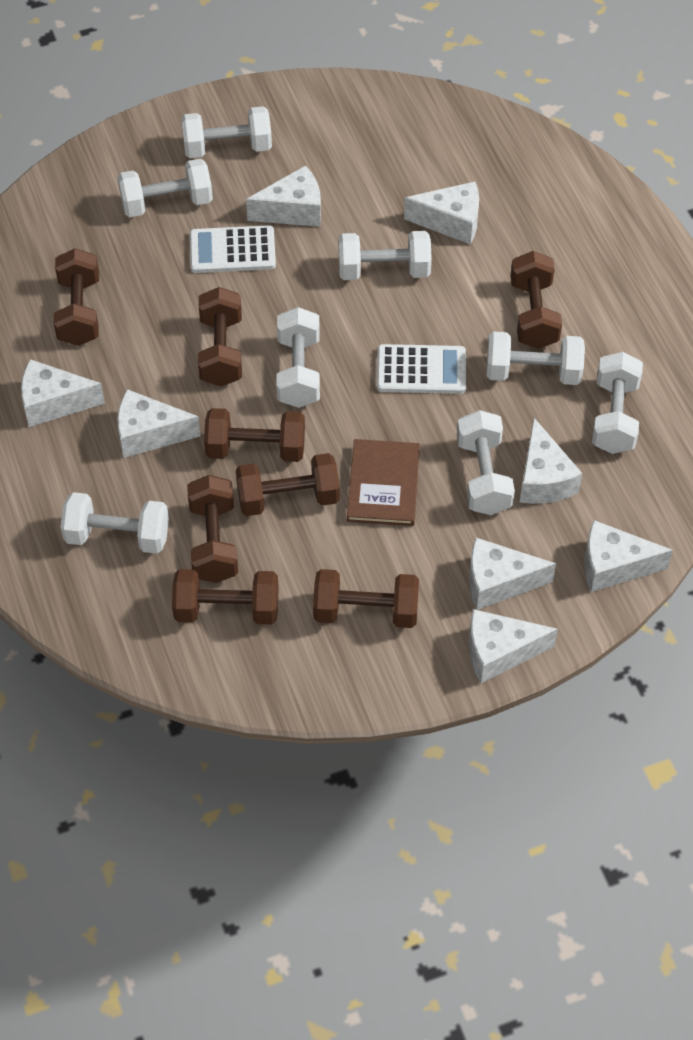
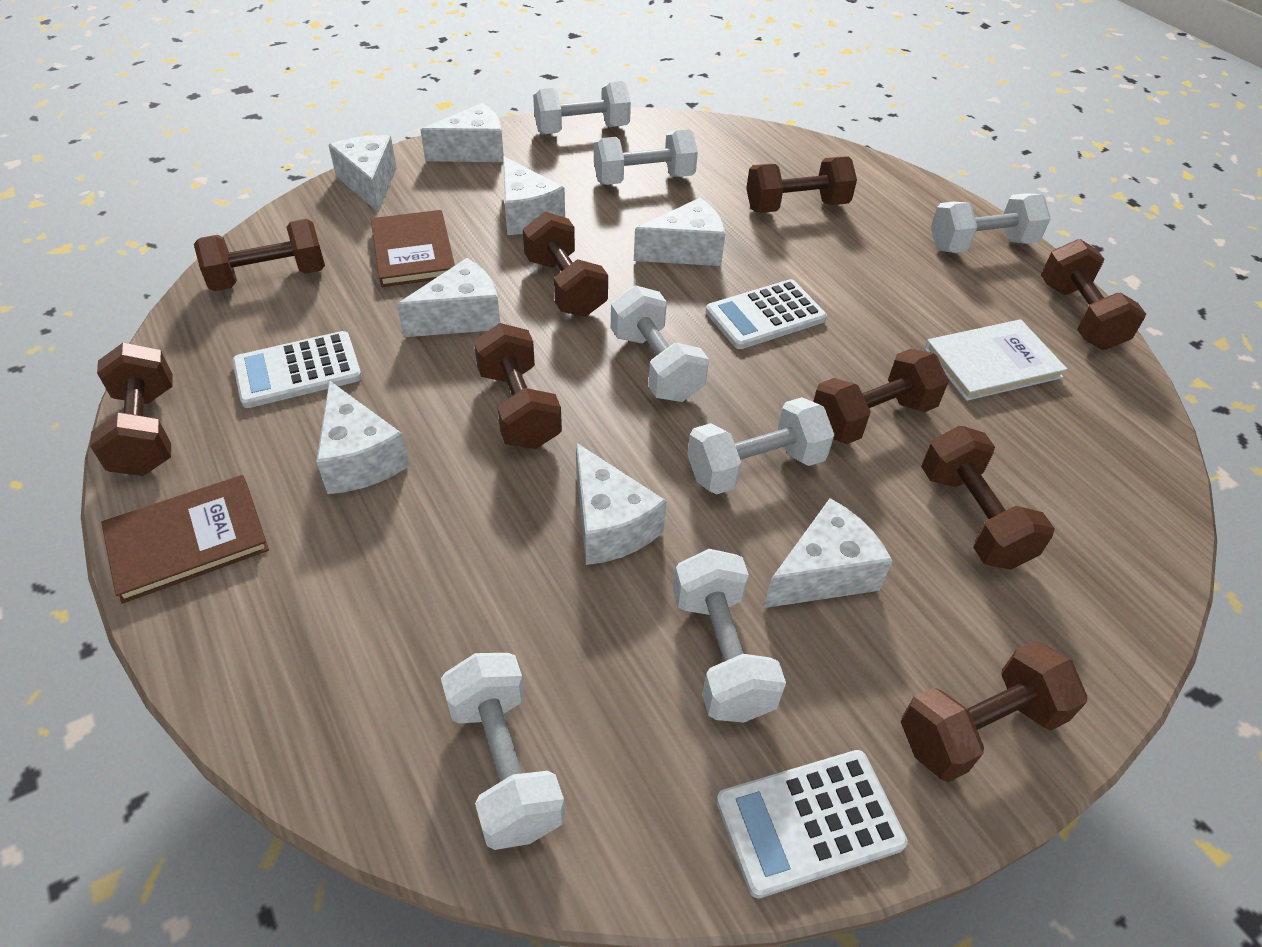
brown book: [347,439,420,526] = 1 -> [101,475,269,604] [371,210,455,287] = 2
brown dumbbell: [54,248,99,346] [172,569,279,624] [187,475,238,583] [198,287,242,387] [204,408,305,462] [236,453,340,516] [313,569,419,628] [510,251,562,349] = 8 -> [90,343,173,476] [194,219,325,291] [474,323,562,449] [523,212,608,317] [746,157,857,213] [813,349,949,444] [901,641,1087,782] [921,426,1055,570] [1041,239,1146,350] = 9
white book: none = 0 -> [924,319,1068,401] = 1
white calculator: [190,225,276,273] [377,344,466,394] = 2 -> [233,331,362,408] [706,279,827,349] [716,750,908,898] = 3
white dumbbell: [60,492,169,554] [118,159,213,217] [181,106,272,158] [276,307,320,408] [338,231,432,280] [457,410,515,515] [487,332,585,385] [592,352,643,454] = 8 -> [441,653,565,850] [533,81,631,135] [594,129,698,185] [611,286,709,402] [673,549,786,723] [687,397,834,495] [931,193,1051,253] = 7

